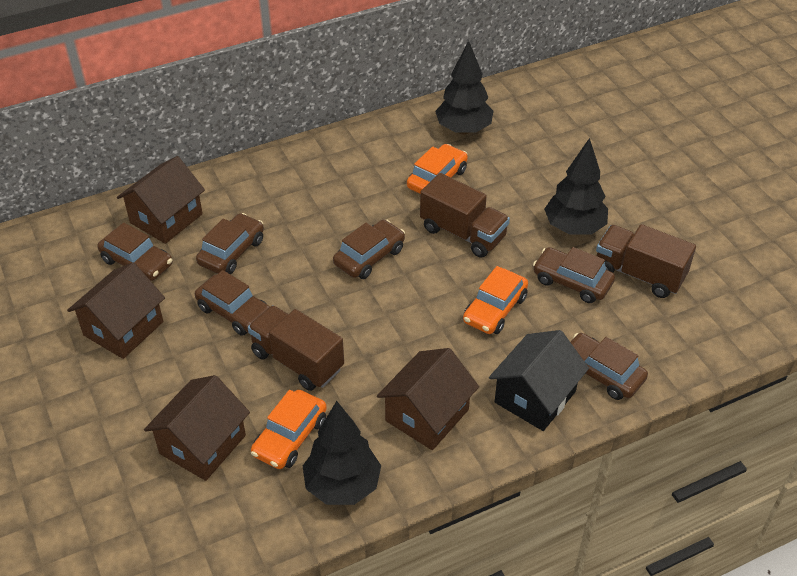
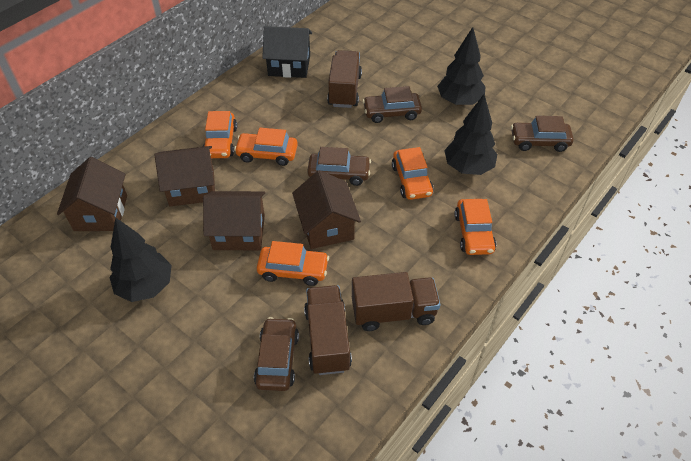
brown car: [97,223,173,281] [195,270,270,336] [196,213,264,274] [333,220,405,279] [533,247,615,303] [571,333,648,400] = 6 -> [254,317,299,391] [307,147,371,186] [363,86,422,123] [511,116,574,152] = 4
orange car: [251,390,327,469] [407,144,468,194] [463,266,528,334] = 3 -> [203,111,237,158] [234,128,298,166] [257,241,329,286] [392,147,434,200] [454,199,496,255] = 5

